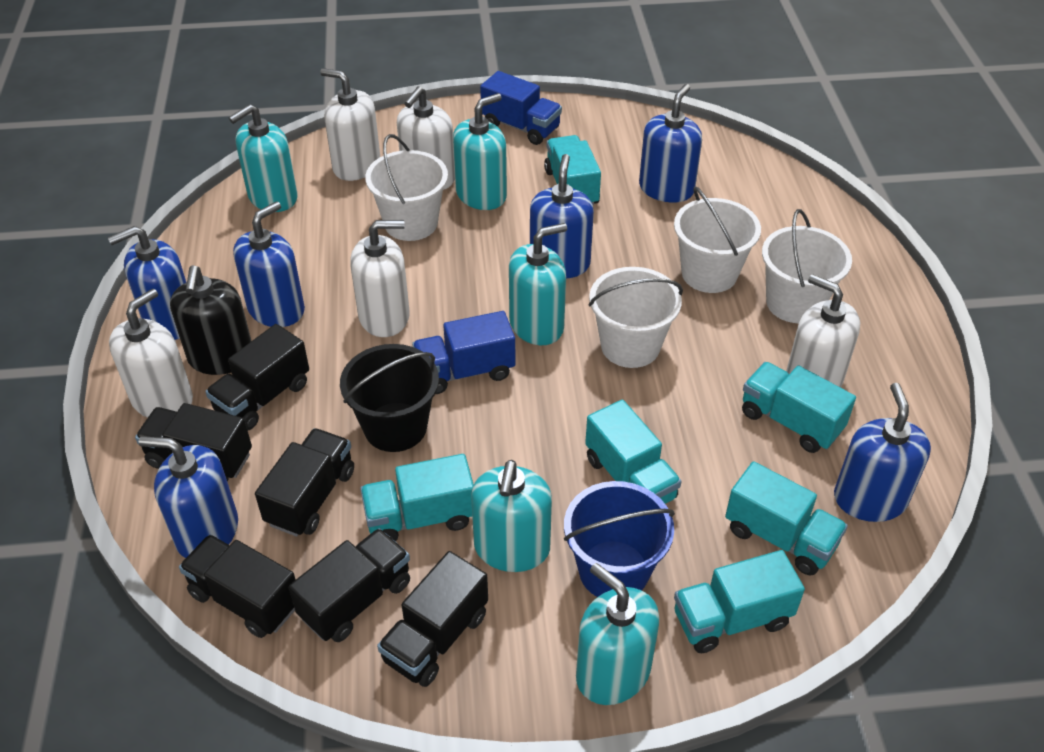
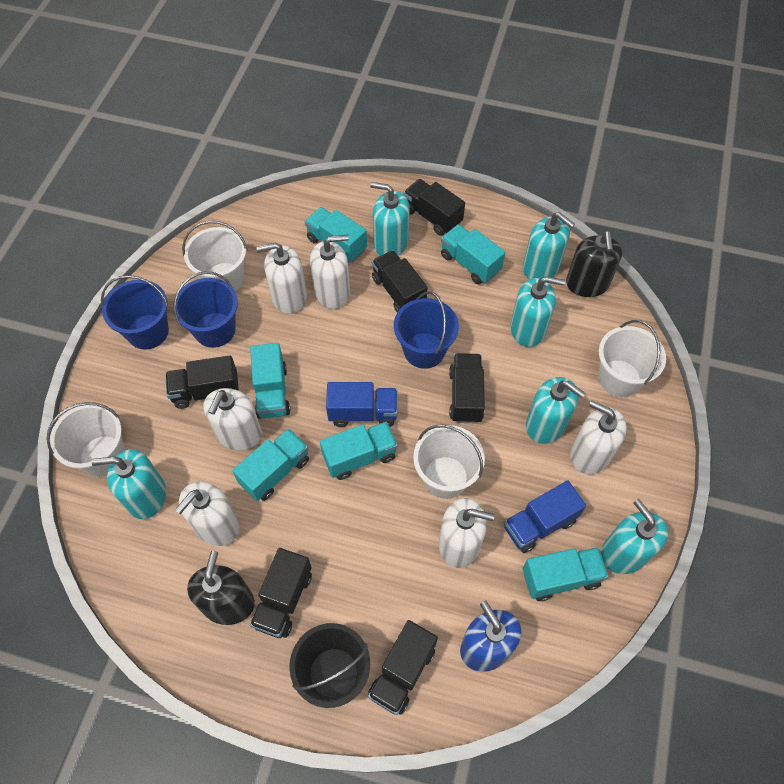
black soap dispenser: [170,265,251,375] = 1 -> [187,551,255,625] [566,231,622,297] = 2
blue bucket: [564,481,675,597] = 1 -> [101,275,169,350] [173,271,238,348] [394,291,459,369] = 3
blue soap dispenser: [108,226,186,340] [139,436,238,558] [233,201,305,327] [530,154,594,278] [639,84,702,202] [834,383,931,522] = 6 -> [460,601,521,672] = 1
turquoise soap dispenser: [229,104,298,212] [453,93,507,210] [471,460,552,572] [509,223,567,345] [576,563,659,705] = 5 -> [91,449,166,519] [370,182,410,256] [510,276,565,347] [523,212,575,279] [526,377,586,444] [601,499,668,574] = 6
white soap dispenser: [109,289,193,418] [320,68,380,181] [350,220,410,337] [397,86,455,190] [786,274,860,388] = 5 -> [175,482,240,546] [203,388,262,450] [256,242,307,314] [310,235,350,309] [439,498,495,568] [570,400,627,475] = 6

